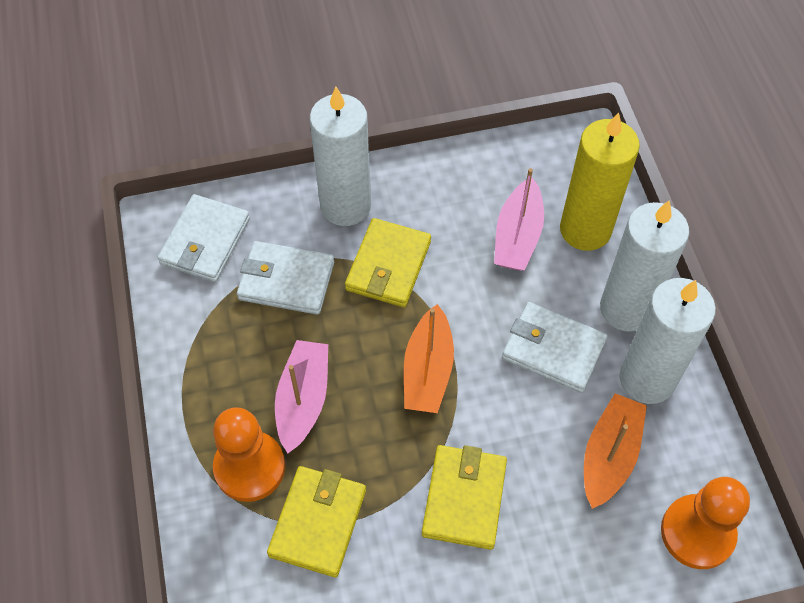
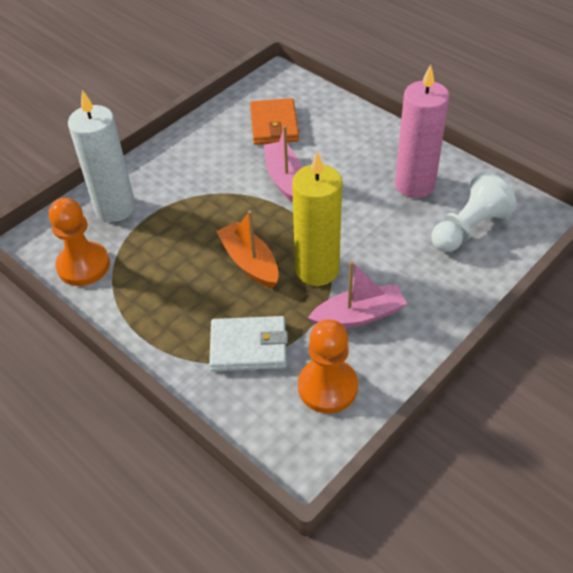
orange boat: [404,304,454,413] [584,393,647,509] = 2 -> [216,210,279,288] = 1
orange wallet: none = 0 -> [250,98,299,145] = 1
pink candle: none = 0 -> [395,64,450,198] = 1
white candle: [310,87,371,226] [600,200,689,332] [620,278,716,404] = 3 -> [68,90,135,222] = 1
white pawn: none = 0 -> [431,172,517,252] = 1
white wallet: [157,194,250,282] [237,241,334,315] [502,302,608,393] = 3 -> [209,316,288,371] = 1
yellow wallet: [267,466,366,577] [345,218,431,307] [422,445,507,550] = 3 -> none = 0

